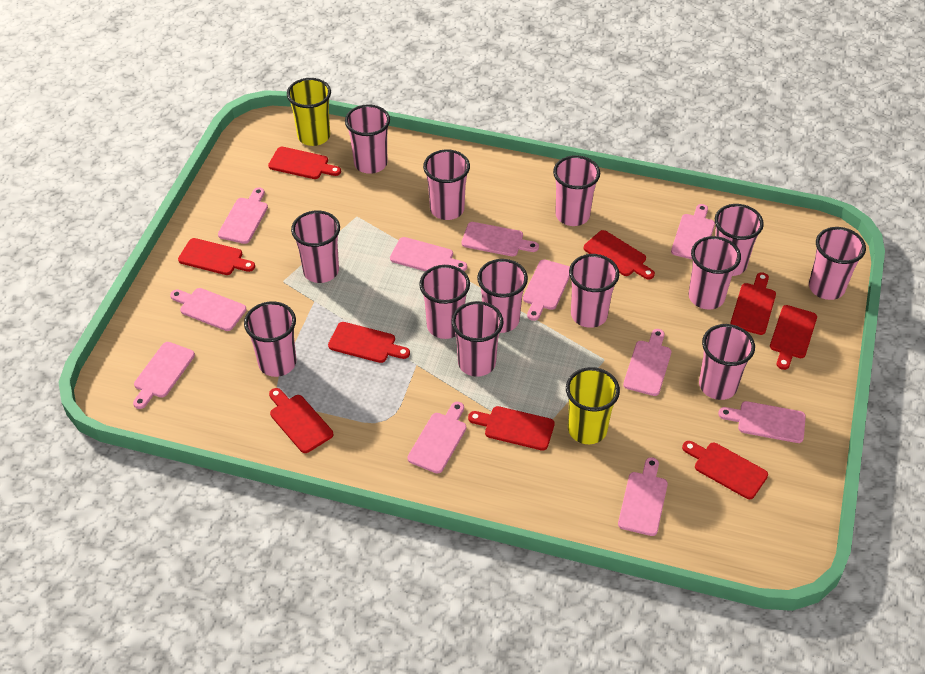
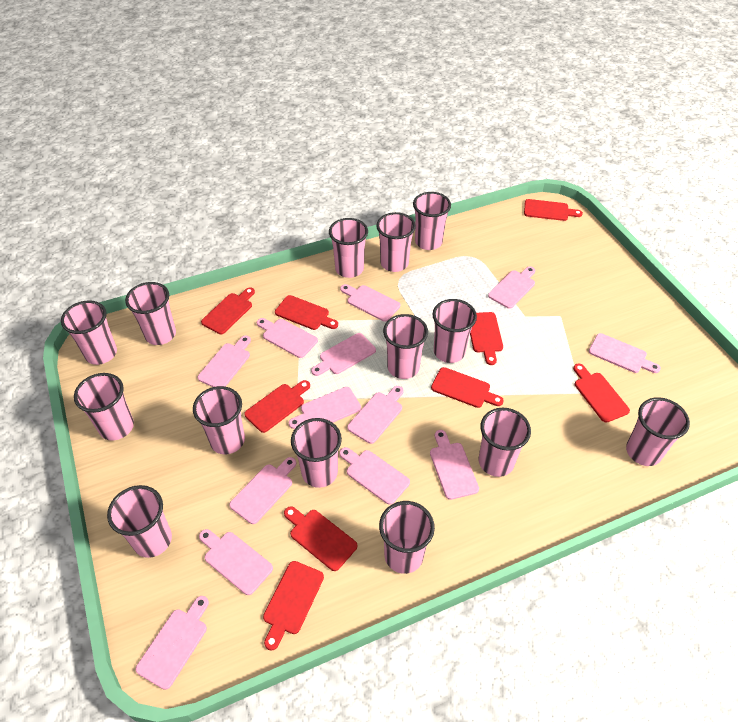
pink cup: [244,301,296,377] [291,210,340,283] [345,104,390,174] [419,265,470,339] [423,149,470,220] [452,301,504,377] [477,259,528,333] [553,155,600,226] [569,254,619,328] [688,236,741,310] [699,324,755,400] [715,204,764,276] [809,227,866,300] = 13 -> [61,300,117,365] [74,373,134,441] [107,485,172,558] [125,282,176,345] [193,386,245,454] [291,418,342,488] [329,218,368,278] [376,212,416,272] [379,501,435,574] [383,314,428,379] [413,192,451,250] [433,299,477,363] [479,408,531,477] [626,397,690,466] = 14
pink cutting board: [133,342,195,409] [170,288,246,331] [218,187,268,244] [390,237,467,271] [407,402,466,474] [461,222,539,256] [523,259,570,321] [618,457,668,536] [623,329,671,396] [671,204,715,260] [718,401,806,443] = 11 -> [136,596,209,690] [198,336,251,387] [199,529,273,595] [229,457,296,524] [257,318,318,358] [289,387,361,429] [311,333,376,376] [339,447,410,505] [340,284,400,322] [347,386,404,444] [430,430,479,500] [488,266,535,309] [589,333,661,373] = 13
yellow cup: [287,78,331,146] [566,367,620,444] = 2 -> none = 0

